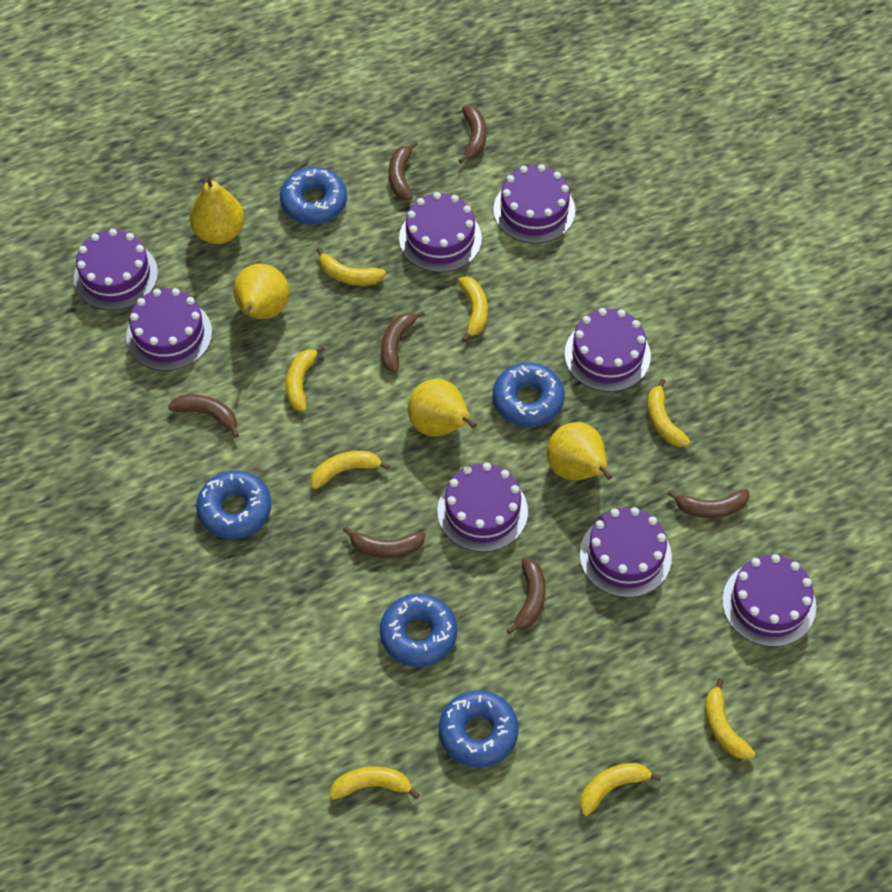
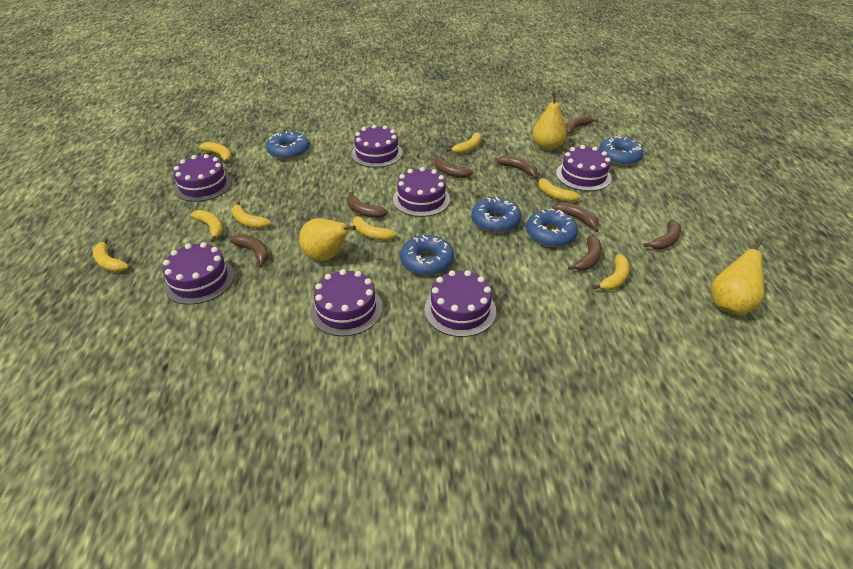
brown banana: [168,394,239,438] [343,526,426,558] [381,311,425,373] [389,141,418,200] [458,106,487,163] [506,558,546,634] [668,489,749,518] = 7 -> [230,234,269,268] [347,192,388,218] [434,155,473,178] [497,155,537,179] [552,202,599,232] [565,115,598,134] [568,236,602,271] [643,220,681,249] = 8
purple cake: [74,229,158,310] [126,288,212,371] [399,192,482,273] [437,463,528,552] [493,164,575,244] [565,308,651,392] [580,507,672,598] [722,554,816,647] = 8 -> [163,242,235,305] [174,154,232,202] [310,269,383,336] [351,125,403,168] [393,167,450,217] [425,270,496,337] [556,145,612,191] = 7
yellow pear: [190,176,245,244] [233,264,289,319] [408,378,477,437] [547,422,612,480] = 4 -> [299,218,356,261] [532,92,567,150] [711,238,764,315] = 3

